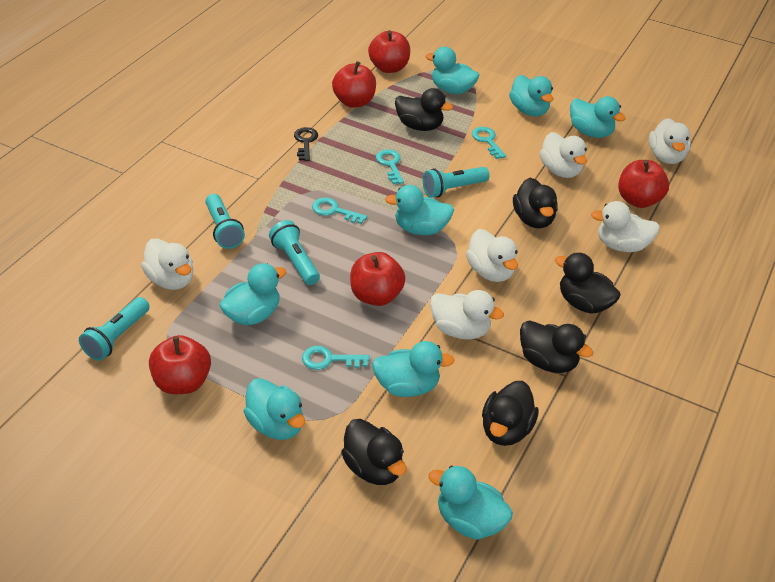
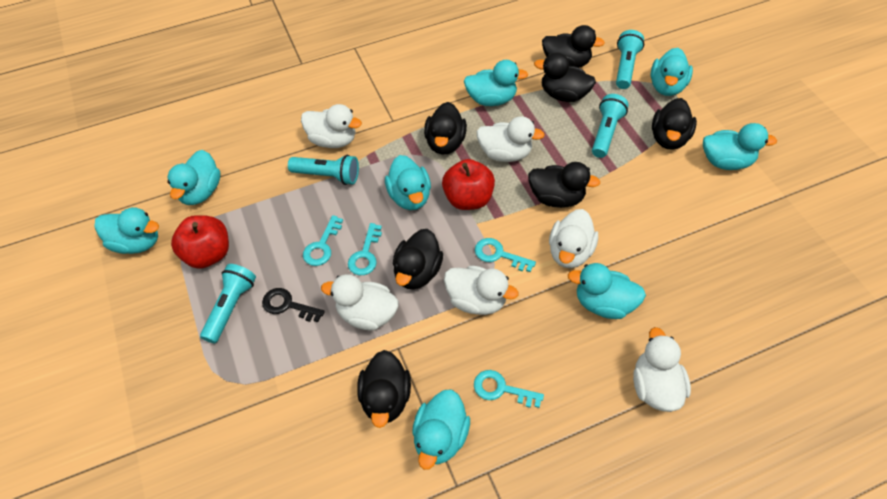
black duck: [341,419,406,485] [395,88,453,131] [482,381,539,446] [513,178,558,228] [520,320,593,373] [555,253,621,314] = 6 -> [357,350,411,428] [393,229,443,290] [424,102,467,155] [528,162,600,208] [534,52,596,102] [542,25,605,68] [652,98,697,150] = 7
red apple: [149,335,211,394] [332,61,376,108] [350,252,405,306] [368,30,410,73] [618,160,669,208] = 5 -> [171,215,229,269] [442,159,495,210] = 2

